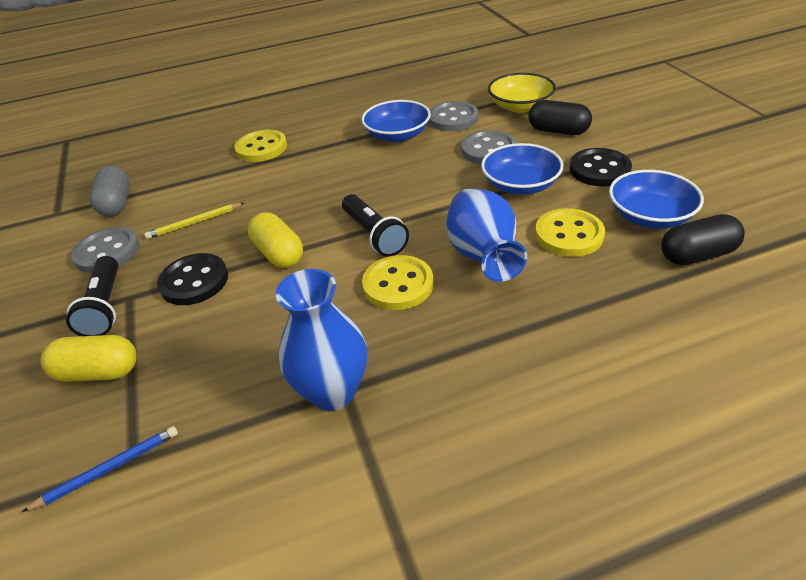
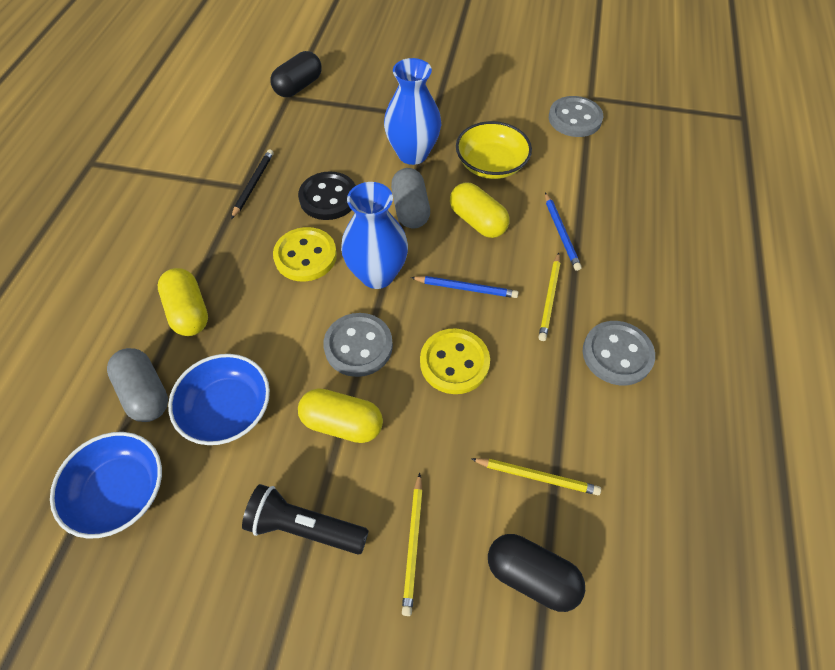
black button: [157,253,228,305] [569,148,632,186] = 2 -> [298,171,356,220] = 1
black flashlight: [66,256,118,336] [342,194,409,257] = 2 -> [242,484,369,554] = 1
black pencil: none = 0 -> [231,149,274,219] = 1
blue bowl: [361,100,431,142] [481,143,563,195] [609,170,704,228] = 3 -> [50,432,162,539] [168,354,270,445] = 2
blue pencil: [22,426,178,512] = 1 -> [411,276,518,298] [545,193,582,271] = 2
grey capsule: [90,166,129,216] = 1 -> [107,348,168,422] [391,168,430,228] = 2
yellow button: [234,130,287,162] [362,255,434,310] [535,208,605,257] = 3 -> [273,227,337,282] [420,328,490,394] = 2
yellow capsule: [41,335,137,382] [248,212,303,268] = 2 -> [158,268,208,336] [298,389,383,443] [450,182,510,238] = 3
yellow pencil: [144,203,244,239] = 1 -> [402,473,423,616] [472,458,601,495] [538,253,560,341] = 3

